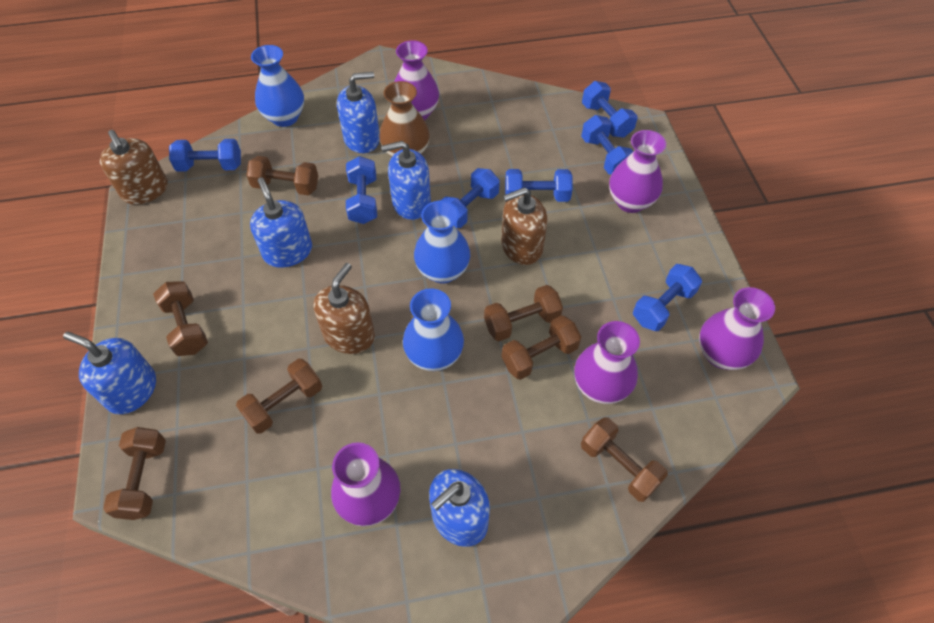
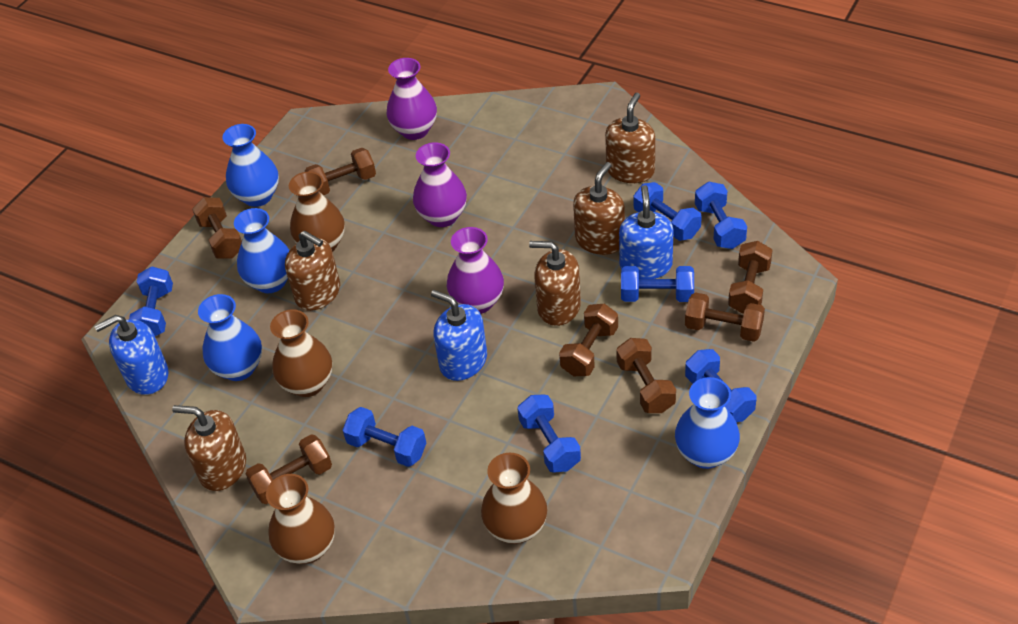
blue soap dispenser: [63,332,156,414] [250,177,312,268] [337,72,380,153] [381,141,431,220] [429,469,490,547] = 5 -> [94,315,168,395] [431,290,487,381] [619,185,674,279] = 3
blue vase: [251,45,304,127] [403,288,464,371] [414,201,470,284] = 3 -> [198,294,262,381] [222,124,279,207] [234,208,289,293] [675,377,740,469] = 4
brown soap dispenser: [100,130,168,205] [313,263,375,354] [501,187,548,265] = 3 -> [172,405,246,491] [285,231,340,311] [529,241,581,326] [573,162,625,255] [605,93,655,183] = 5
brown vase: [379,81,430,157] = 1 -> [266,474,335,564] [270,309,332,397] [289,171,345,252] [481,453,547,544] = 4
purple vase: [331,442,400,526] [394,40,439,120] [575,321,640,404] [609,130,666,213] [699,287,775,370] = 5 -> [386,58,437,140] [413,142,467,227] [447,227,504,314] = 3

